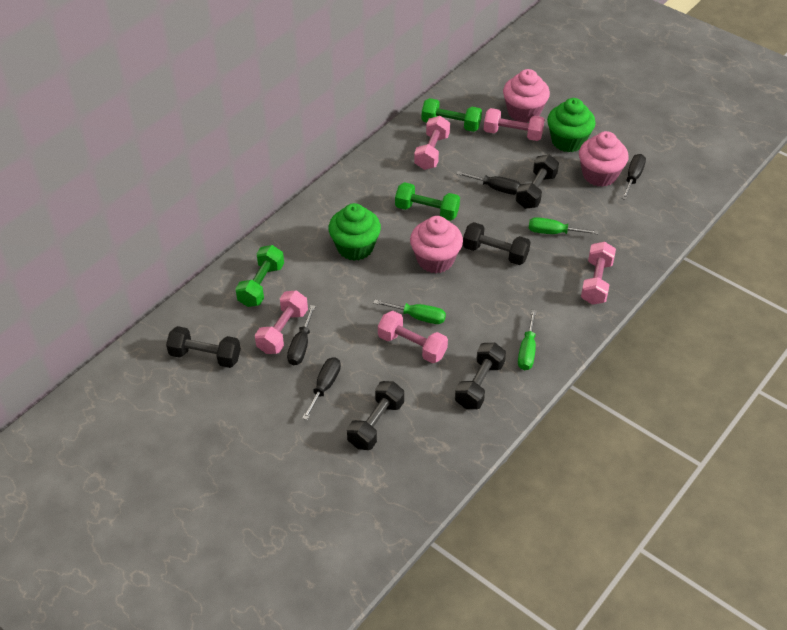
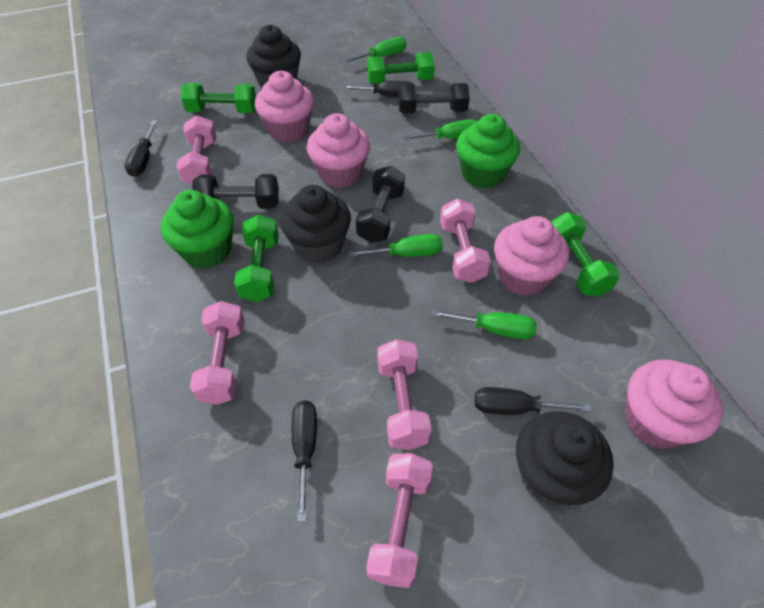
black cupcake: none = 0 -> [246,25,301,88] [280,185,351,263] [516,411,614,506] = 3
black dumbbell: [166,326,241,368] [347,381,404,450] [455,343,506,409] [463,222,530,265] [516,155,559,209] = 5 -> [192,174,279,209] [356,166,405,243] [398,83,470,114] = 3
green dumbbell: [235,245,284,307] [395,182,460,221] [421,98,482,132] = 3 -> [181,83,256,113] [234,214,279,302] [367,52,435,84] [551,212,620,297] = 4
green screwdriver: [373,300,446,324] [518,310,537,370] [529,217,598,234] = 3 -> [344,37,406,62] [349,234,443,257] [403,119,477,140] [431,310,537,339] = 4
pink cupcake: [410,216,463,273] [503,69,550,123] [579,131,628,187] = 3 -> [255,71,314,142] [307,113,370,188] [494,216,569,296] [625,360,723,449] = 4

